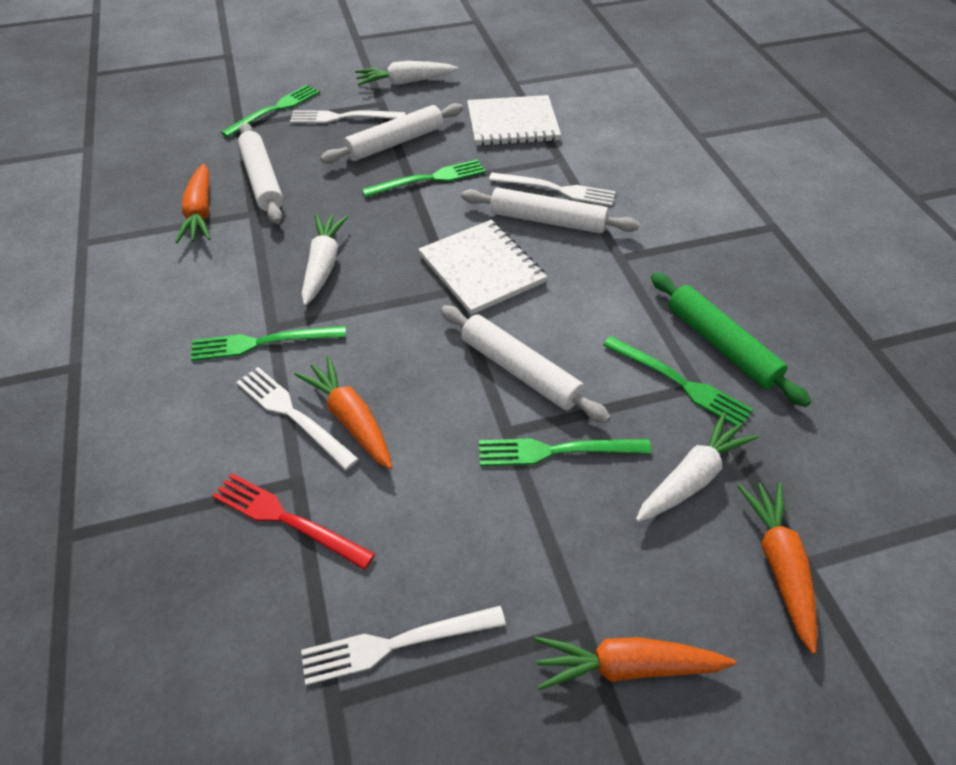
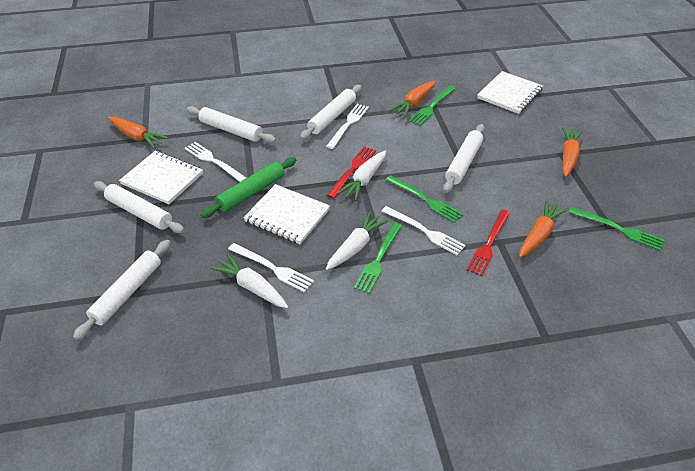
green fork: [190,326,346,361] [221,85,320,137] [362,160,485,197] [479,438,652,466] [603,336,753,426] = 5 -> [354,222,402,294] [386,175,463,223] [409,85,455,126] [569,207,664,251] = 4
red fork: [212,473,375,570] = 1 -> [327,146,376,199] [466,209,510,276] = 2
white notebook: [418,220,547,315] [467,95,561,146] = 2 -> [119,151,203,204] [243,184,330,244] [477,71,543,114] = 3
white rolling pin: [238,123,283,224] [320,103,463,164] [441,305,611,423] [461,187,640,234] = 4 -> [73,240,171,340] [94,181,184,233] [187,106,276,143] [300,85,362,140] [443,124,485,193] = 5

